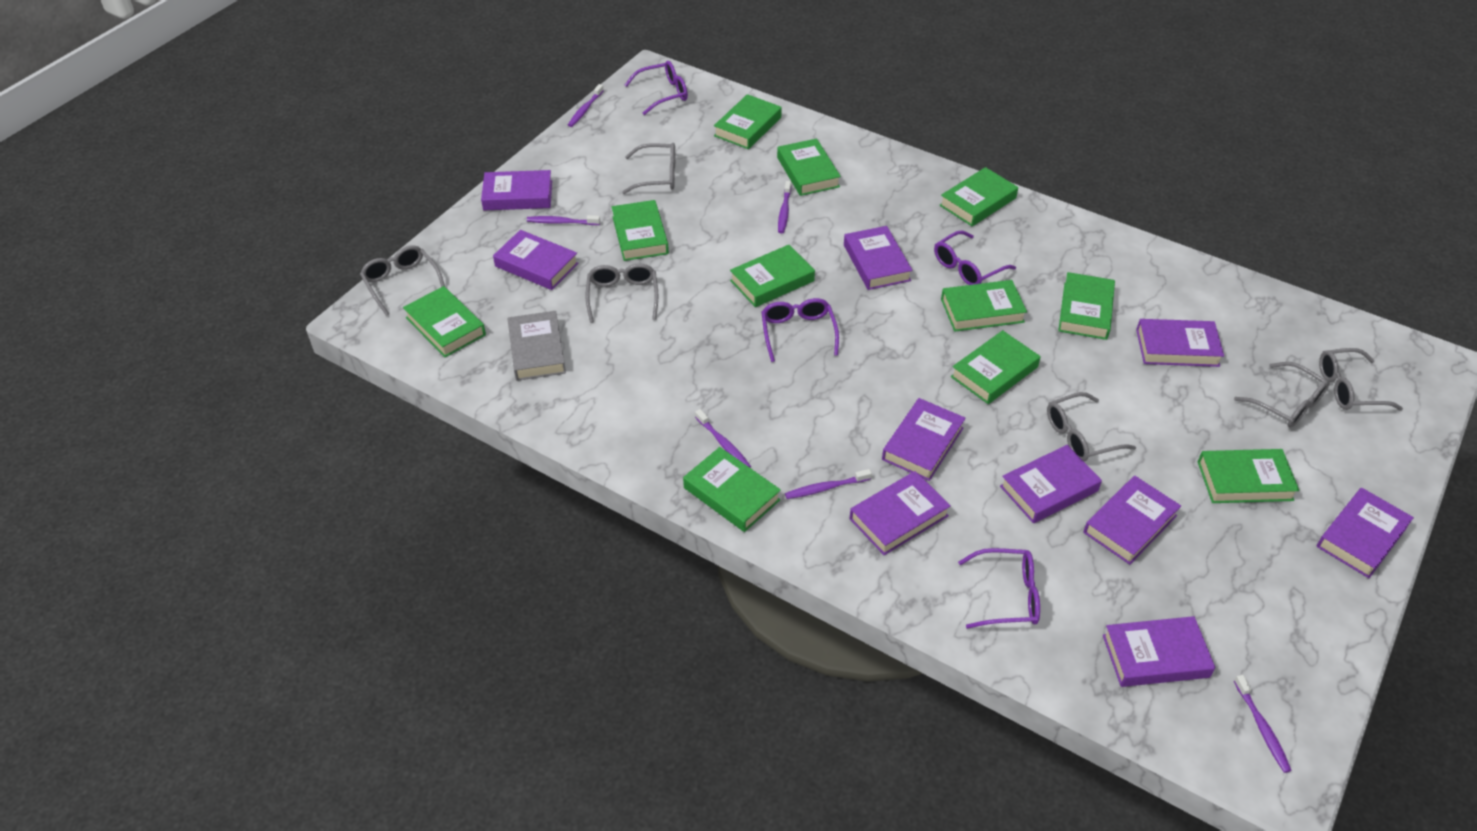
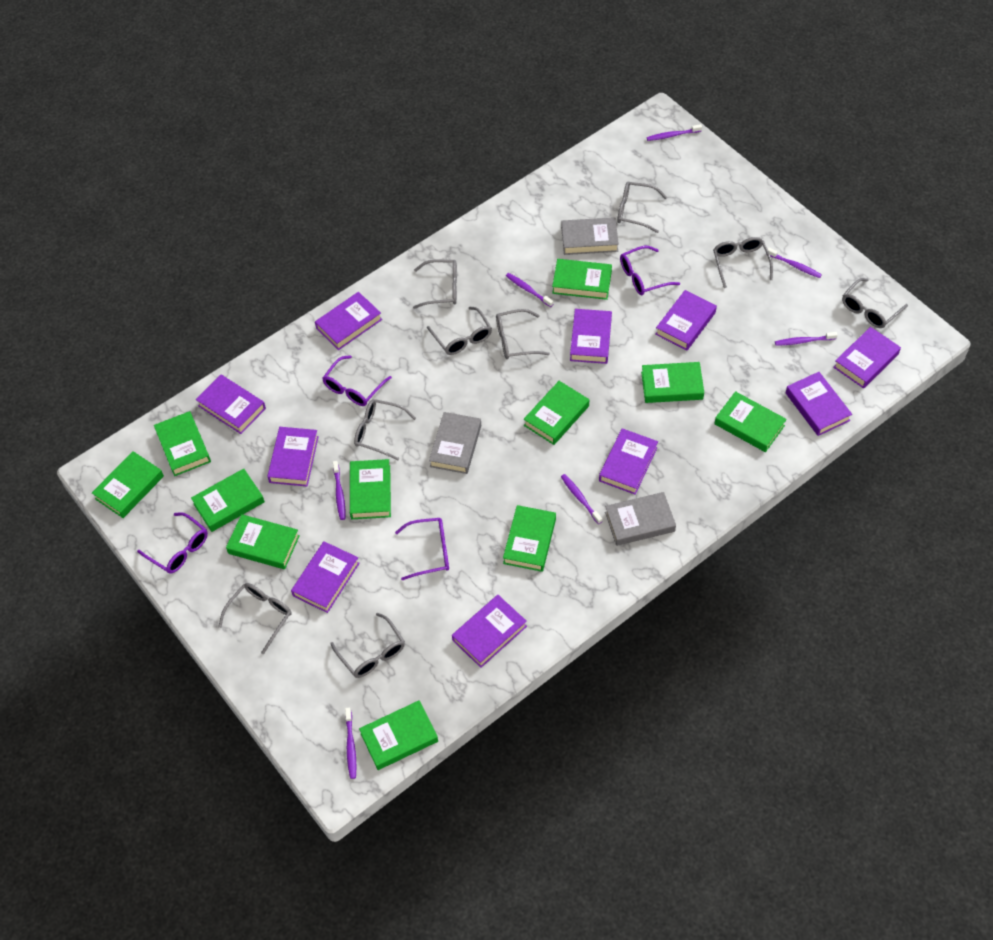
grey book: [508,311,566,381] = 1 -> [429,412,481,474] [561,217,619,255] [605,492,676,546] = 3
grey glasses: [360,245,445,316] [586,263,658,323] [622,143,675,194] [1047,392,1136,461] [1234,362,1330,428] [1319,348,1403,411] = 6 -> [218,583,292,654] [331,613,405,678] [354,399,416,460] [413,260,457,309] [427,307,492,355] [496,309,550,359] [617,181,667,233] [713,237,773,288] [842,278,908,328] = 9
purple toothbrush: [527,215,600,225] [568,84,604,127] [695,409,751,468] [778,181,791,234] [785,469,872,499] [1234,675,1292,773] = 6 -> [333,461,346,520] [345,708,356,779] [506,273,553,307] [561,474,602,524] [647,124,702,141] [768,248,822,278] [775,332,838,346] = 7

